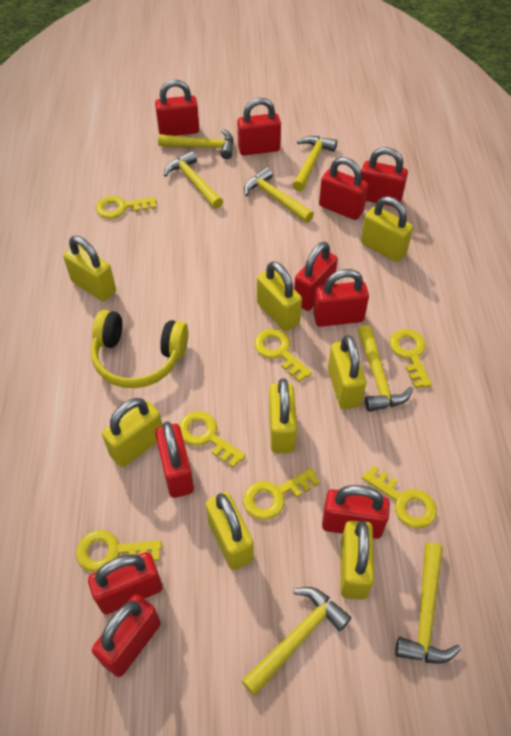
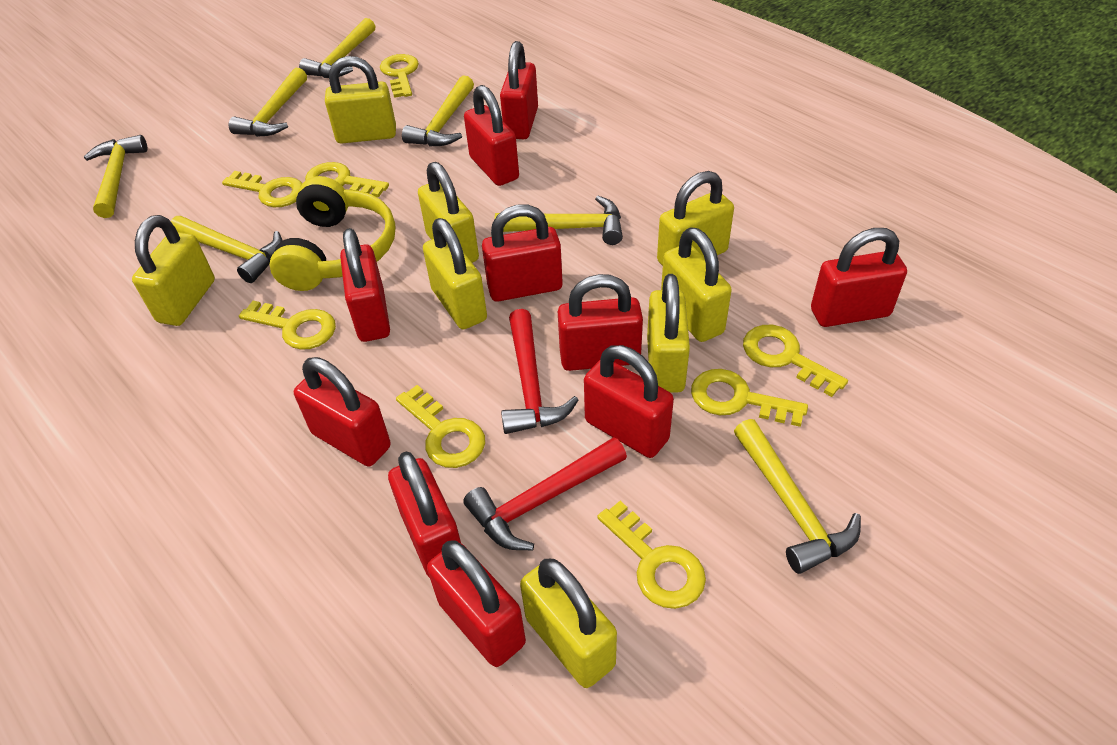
red hammer: none = 0 -> [464,437,627,550] [501,309,578,434] = 2
yellow key: [76,530,162,572] [95,196,157,219] [179,411,246,468] [243,468,320,520] [254,329,312,382] [362,465,437,529] [390,329,432,388] = 7 -> [222,171,303,207] [239,301,336,350] [305,162,389,198] [380,54,419,98] [396,385,485,468] [597,501,706,609] [691,369,808,427] [743,325,848,397] = 8

